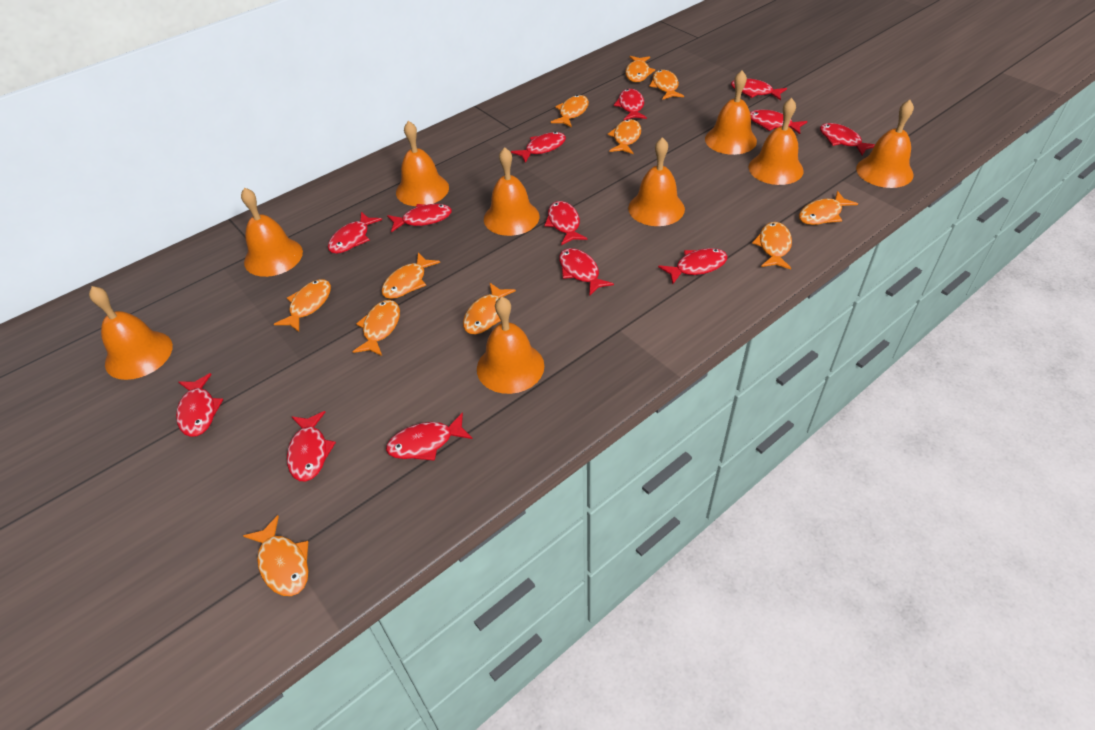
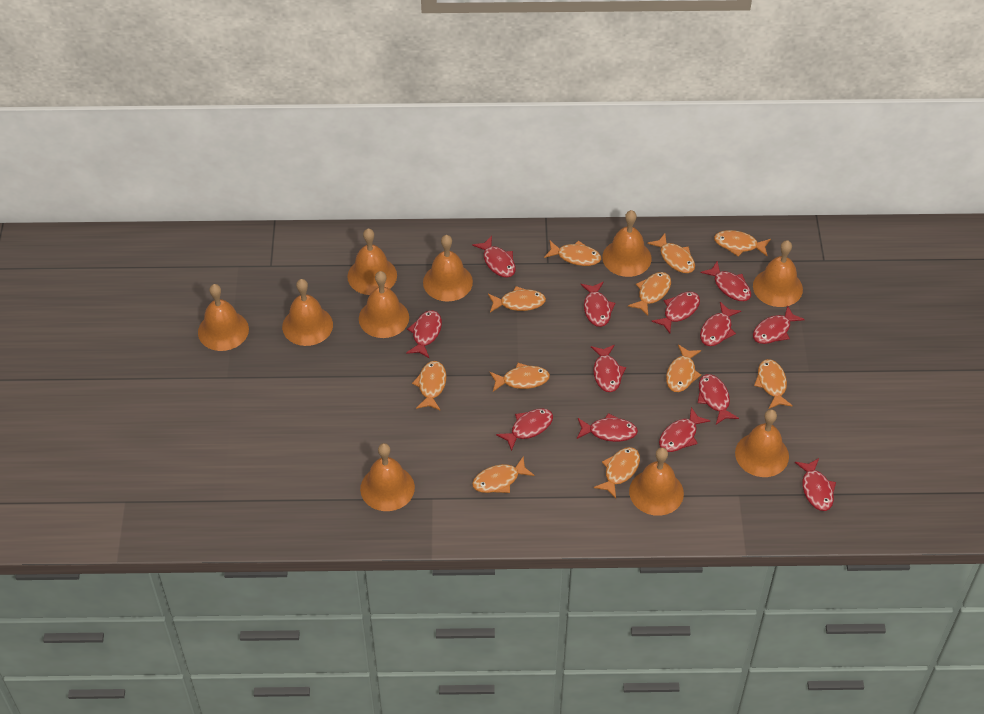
orange bell: [89,286,173,380] [241,187,303,277] [396,121,449,206] [477,297,544,394] [484,147,539,236] [628,137,685,226] [705,71,757,155] [749,98,804,185] [856,100,914,188] = 9 -> [198,284,249,351] [282,279,333,346] [347,228,397,295] [359,271,409,338] [360,443,415,511] [423,235,473,301] [602,210,652,277] [629,447,684,516] [735,409,789,477] [753,240,803,307] = 10

